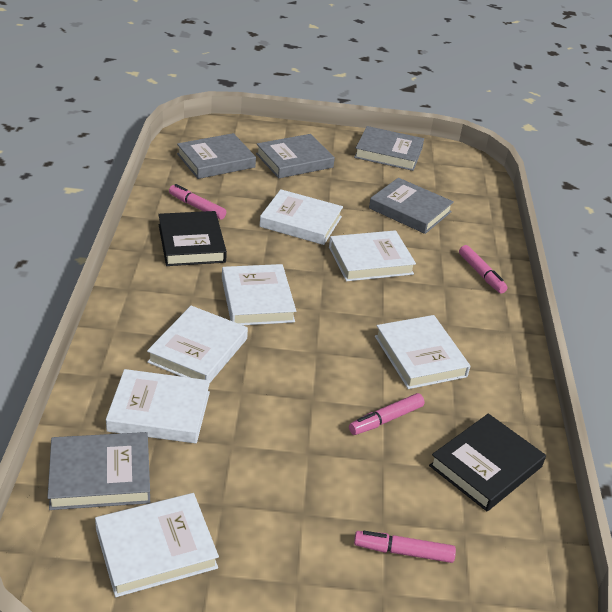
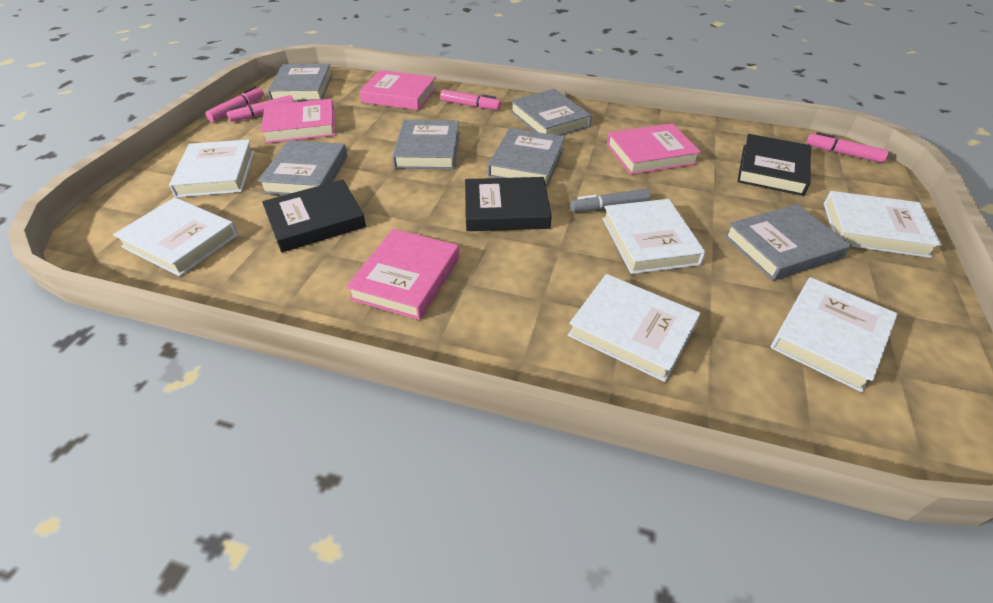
black book: [158,211,227,266] [429,413,546,511] = 2 -> [262,180,366,252] [465,177,552,231] [737,134,811,196] = 3
grey book: [47,432,150,510] [177,133,256,179] [256,134,335,179] [354,126,424,171] [369,178,454,234] = 5 -> [258,140,348,195] [267,64,333,102] [392,120,460,169] [488,128,565,187] [510,89,592,136] [724,204,851,281] = 6
grey marker: none = 0 -> [570,189,650,212] = 1
pink book: none = 0 -> [261,99,336,144] [346,229,460,320] [359,70,437,110] [607,123,701,175] = 4
white book: [95,493,219,597] [106,369,210,443] [147,306,248,383] [222,264,296,325] [259,189,343,245] [329,230,416,281] [375,315,470,389] = 7 -> [113,197,238,276] [169,139,254,197] [568,274,700,382] [602,199,706,274] [771,277,898,392] [824,191,942,258] = 6

